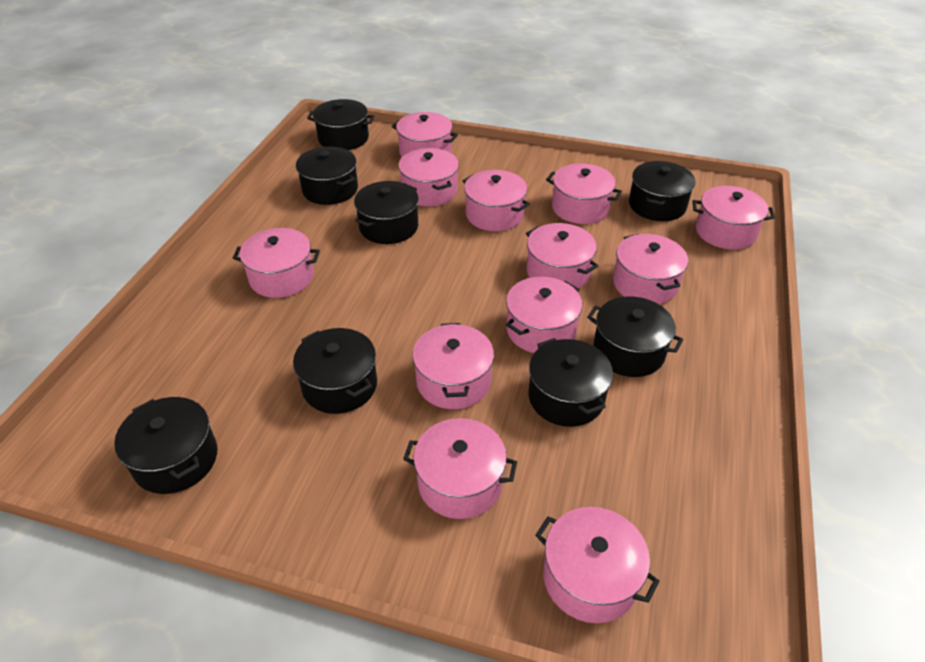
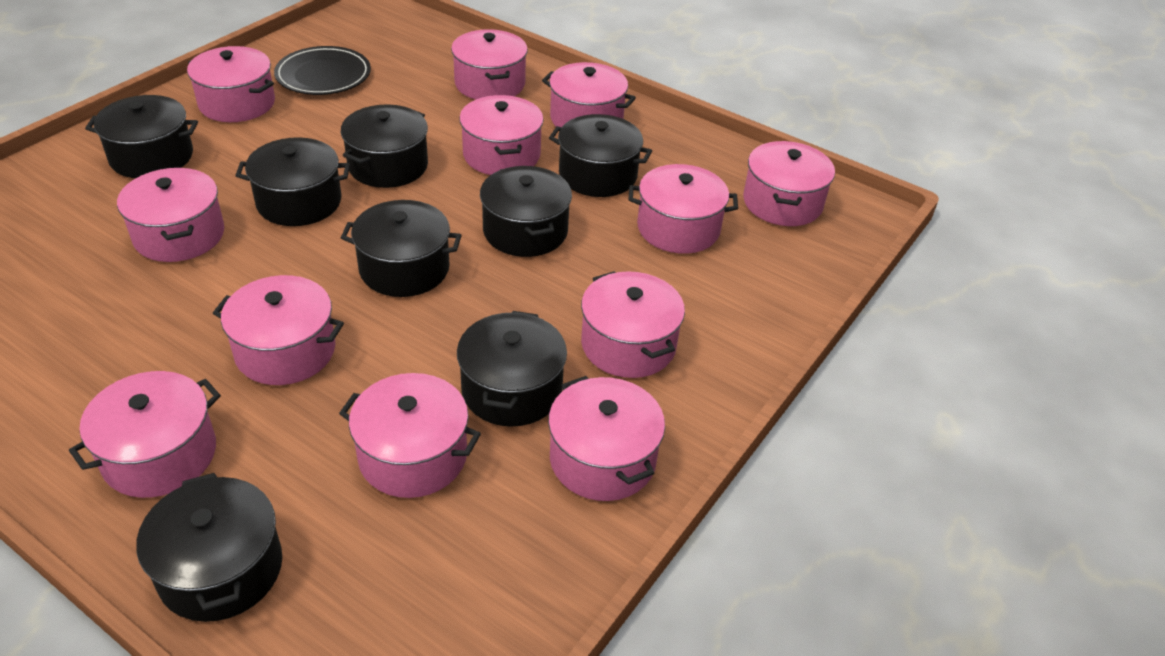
black plate: none = 0 -> [274,46,371,95] = 1

